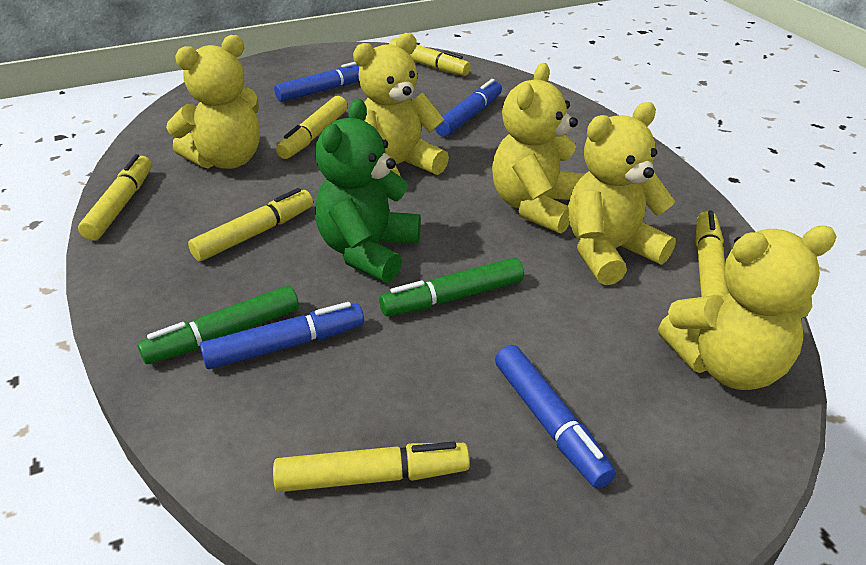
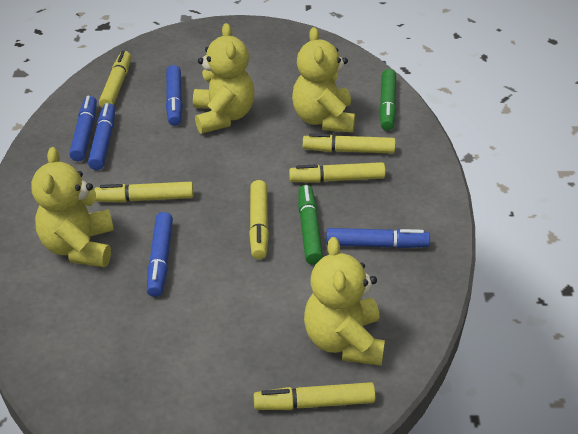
blue marker: [200,302,364,369] [274,62,359,102] [435,79,502,137] [495,345,616,489] = 4 -> [69,96,97,161] [88,103,115,170] [147,212,173,297] [166,65,183,126] [326,228,430,248] = 5
green teddy bear: [315,99,421,283] = 1 -> none = 0
yellow teddy bear: [166,35,260,169] [353,33,449,177] [492,63,584,234] [568,102,676,285] [658,226,837,390] = 5 -> [31,147,114,267] [193,23,254,134] [292,27,355,133] [304,237,385,366] = 4

